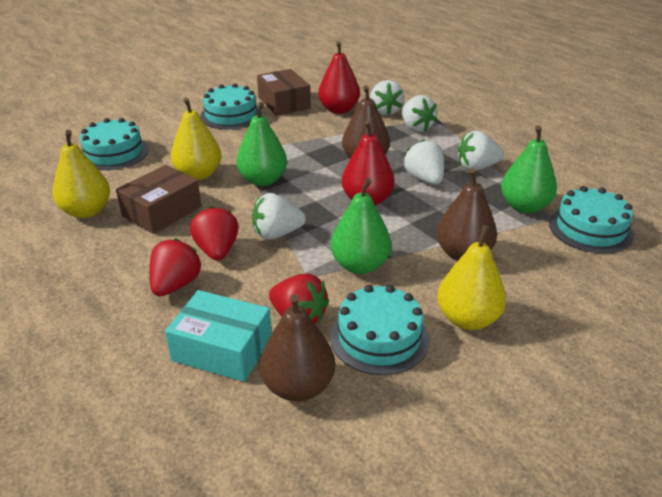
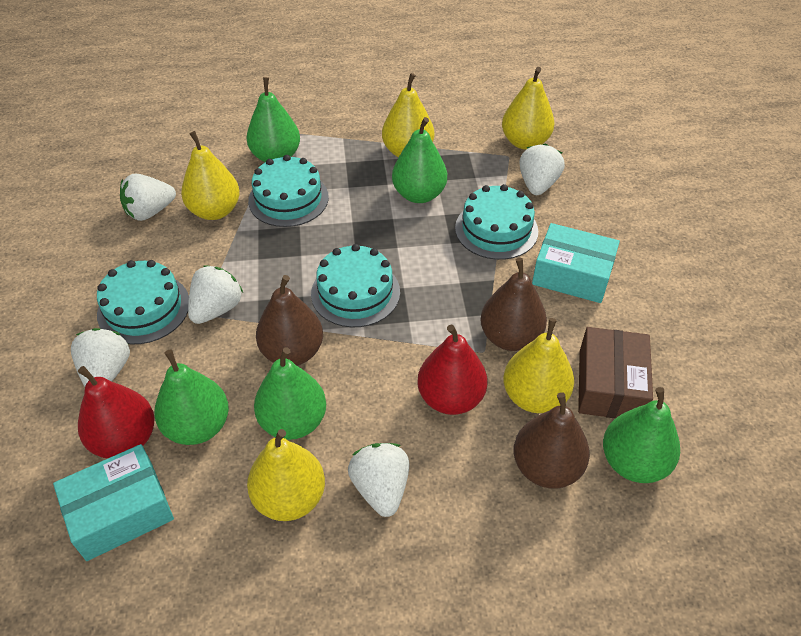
brown box: [116,165,201,234] [257,69,311,115] = 2 -> [578,327,653,418] = 1
green pear: [236,102,287,186] [331,178,391,274] [501,125,557,213] = 3 -> [154,349,229,445] [246,77,300,162] [254,347,326,440] [392,117,447,203] [603,387,680,483] = 5
red strawberry: [149,238,202,297] [190,206,239,261] [269,273,329,324] = 3 -> none = 0
turquoise box: [165,290,272,382] = 1 -> [53,444,174,561] [532,223,620,303] = 2
yellow pear: [53,130,110,218] [171,98,222,180] [437,225,506,330] = 3 -> [181,131,240,220] [247,429,325,521] [382,73,434,158] [502,67,555,150] [503,318,574,413] = 5

